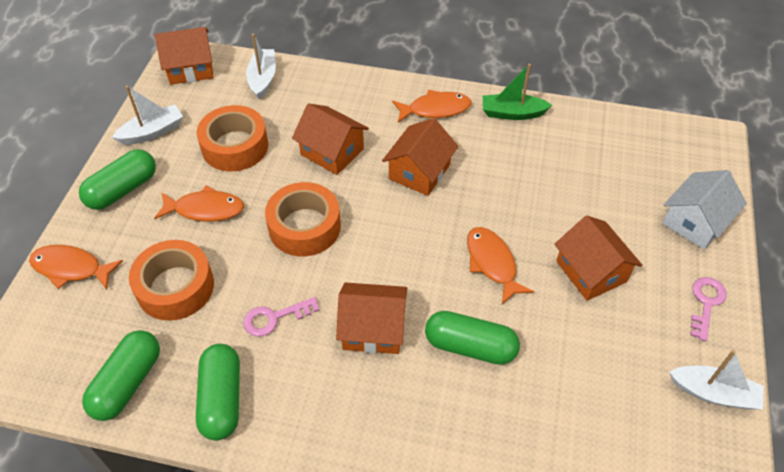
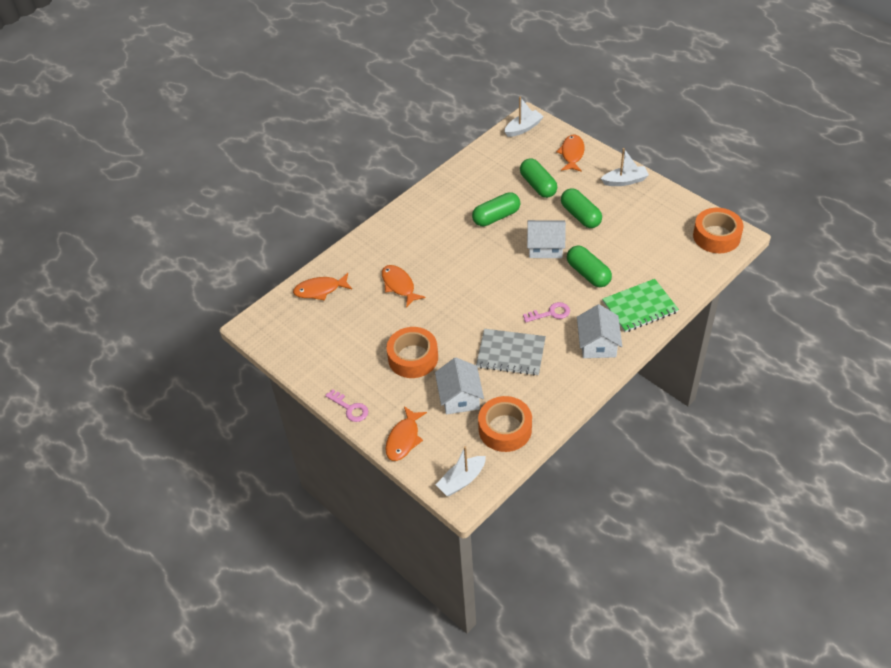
green boat: [483,64,552,120] = 1 -> none = 0
green notebook: none = 0 -> [602,279,679,332] = 1
grey notebook: none = 0 -> [476,329,546,375] = 1
orange house: [155,27,214,85] [292,103,369,175] [336,282,408,354] [382,118,458,196] [554,215,642,301] = 5 -> none = 0
white house: [662,170,747,249] = 1 -> [435,357,484,414] [527,220,566,258] [577,304,622,358] = 3

